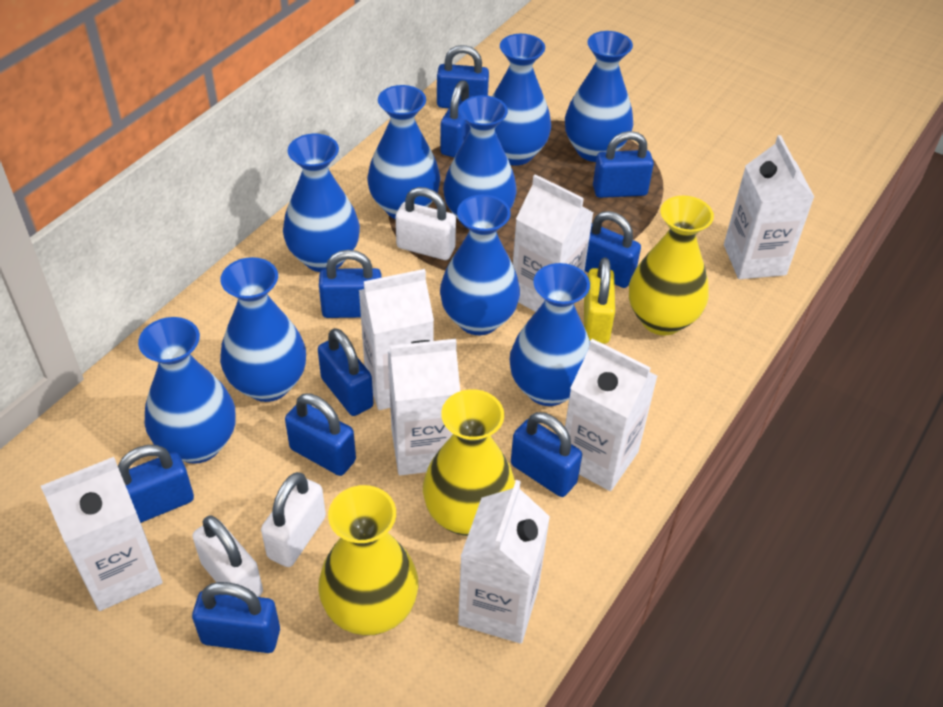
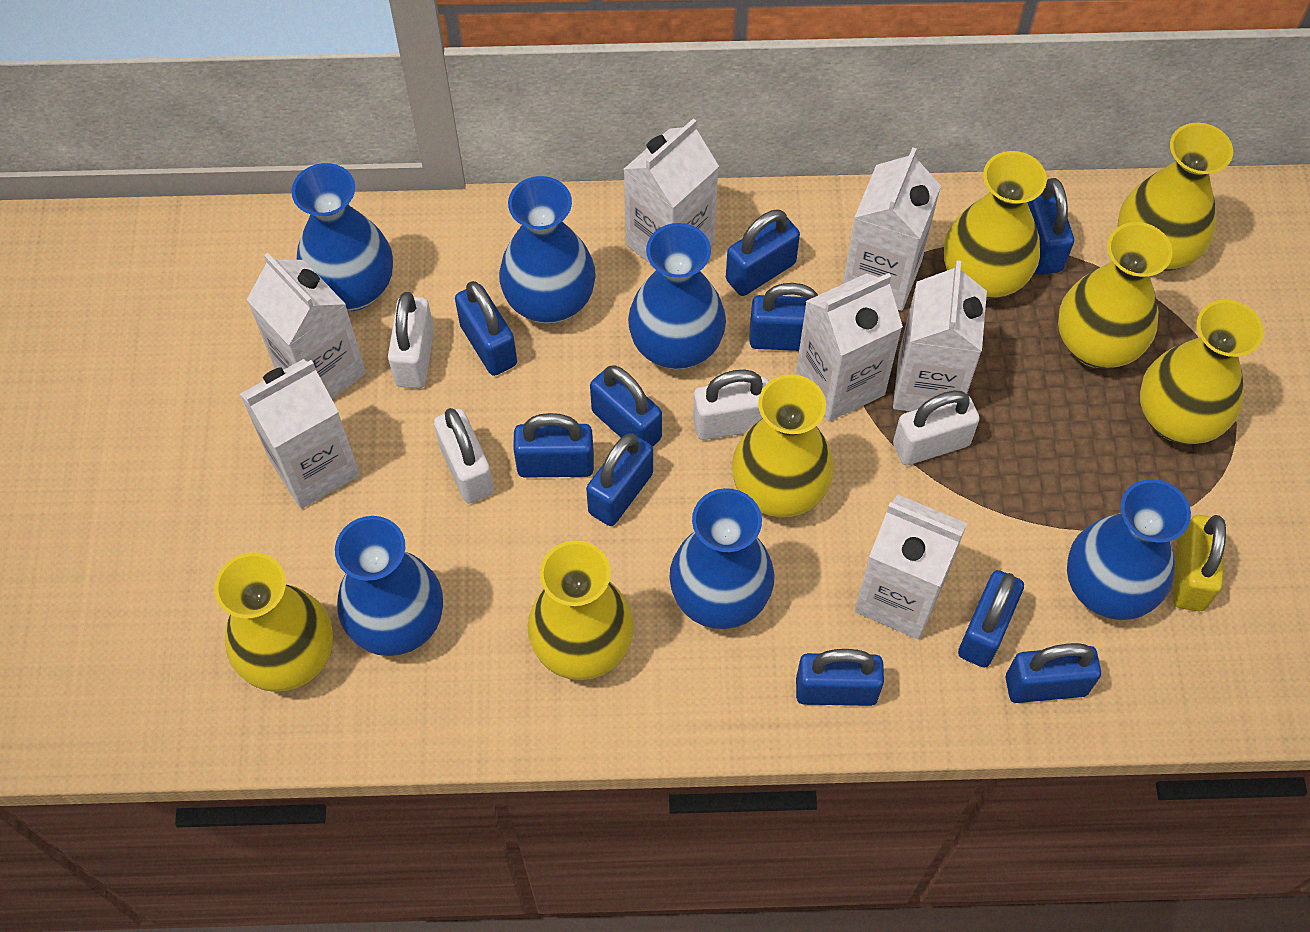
blue vase: [138,317,235,464] [220,257,306,402] [283,134,360,272] [367,85,440,219] [440,195,520,335] [443,95,517,229] [492,34,551,165] [509,263,590,406] [565,31,633,162] = 9 -> [291,163,393,311] [335,516,443,656] [499,176,596,324] [628,223,726,370] [669,488,774,629] [1067,479,1191,620] = 6
white padlock: [192,516,263,597] [261,472,326,567] [396,187,456,260] = 3 -> [388,292,434,388] [434,408,494,503] [693,370,769,440] [893,391,980,465] = 4
yellow vase: [318,485,418,636] [423,389,515,536] [629,196,714,336] = 3 -> [214,552,333,692] [528,540,634,680] [732,374,834,518] [944,151,1047,299] [1058,222,1173,369] [1118,123,1233,272] [1140,299,1264,444] = 7

